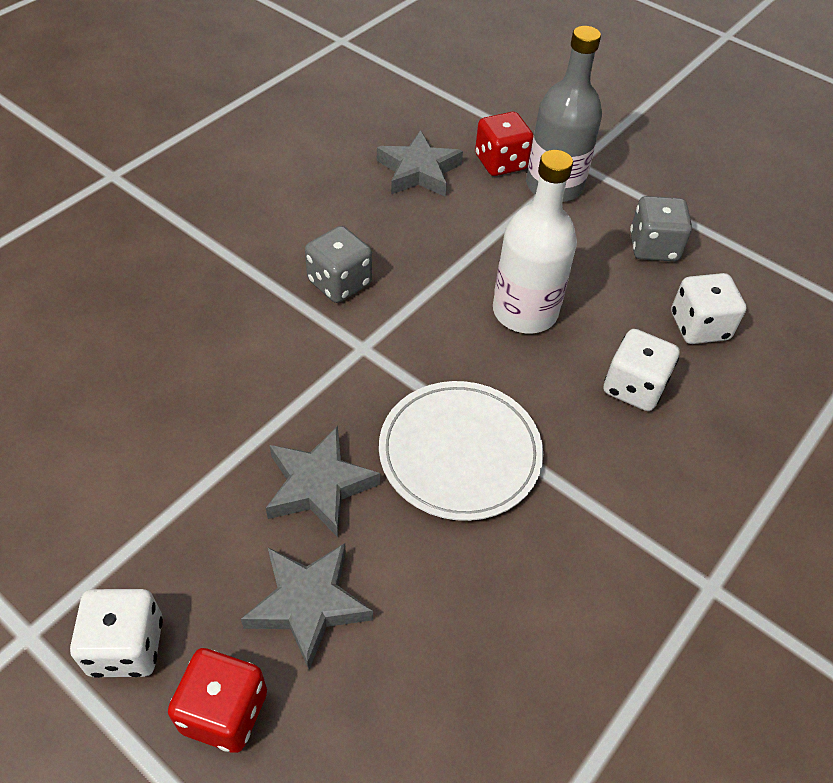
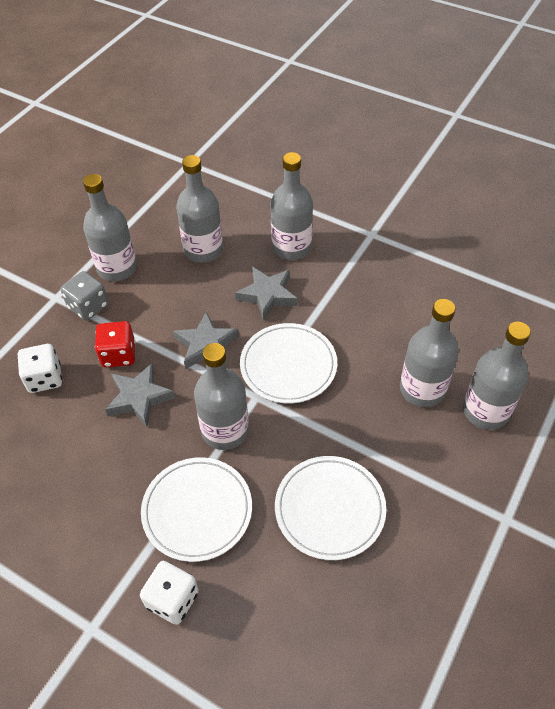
grey bottle: [526,26,602,202] = 1 -> [83,174,137,282] [176,155,223,263] [194,343,249,450] [271,152,313,260] [400,299,459,407] [463,322,531,430] = 6
grey dice: [305,226,372,303] [630,196,692,261] = 2 -> [61,271,108,321] = 1
red dice: [168,648,267,753] [475,112,533,176] = 2 -> [95,321,136,367] = 1
white bottle: [493,150,577,334] = 1 -> none = 0
white dice: [70,589,163,678] [603,329,680,411] [671,273,747,344] = 3 -> [18,344,62,393] [140,561,199,625] = 2
white plate: [379,381,543,521] = 1 -> [141,457,252,562] [240,323,337,404] [275,456,386,560] = 3

